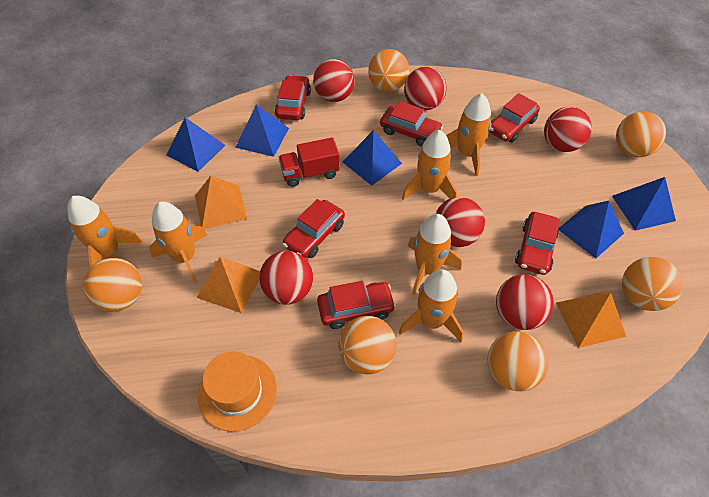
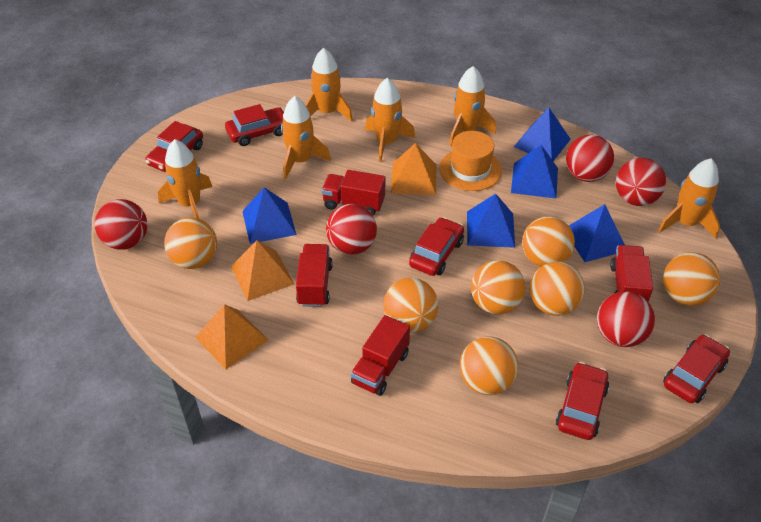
orange ball: [83,258,142,312] [338,316,397,374] [368,49,409,92] [488,331,549,391] [616,112,666,157] [622,257,683,311] = 6 -> [164,217,217,269] [383,278,438,333] [460,337,518,395] [471,260,525,314] [522,216,575,267] [530,262,585,316] [663,252,720,306] = 7
red ball: [259,251,313,305] [313,59,355,102] [404,67,446,110] [435,197,485,247] [496,275,554,330] [544,107,592,152] = 6 -> [95,199,147,250] [326,204,377,255] [566,135,614,182] [597,291,655,347] [616,158,666,206] = 5
red car: [275,75,311,120] [283,199,345,258] [317,281,396,329] [380,101,443,147] [489,93,540,143] [515,212,560,275] = 6 -> [145,121,203,172] [225,104,284,146] [409,217,464,276] [556,362,609,440] [663,335,730,403] = 5
red truck: [279,137,340,187] = 1 -> [296,244,333,307] [321,170,385,215] [351,315,410,396] [610,245,653,301] = 4

